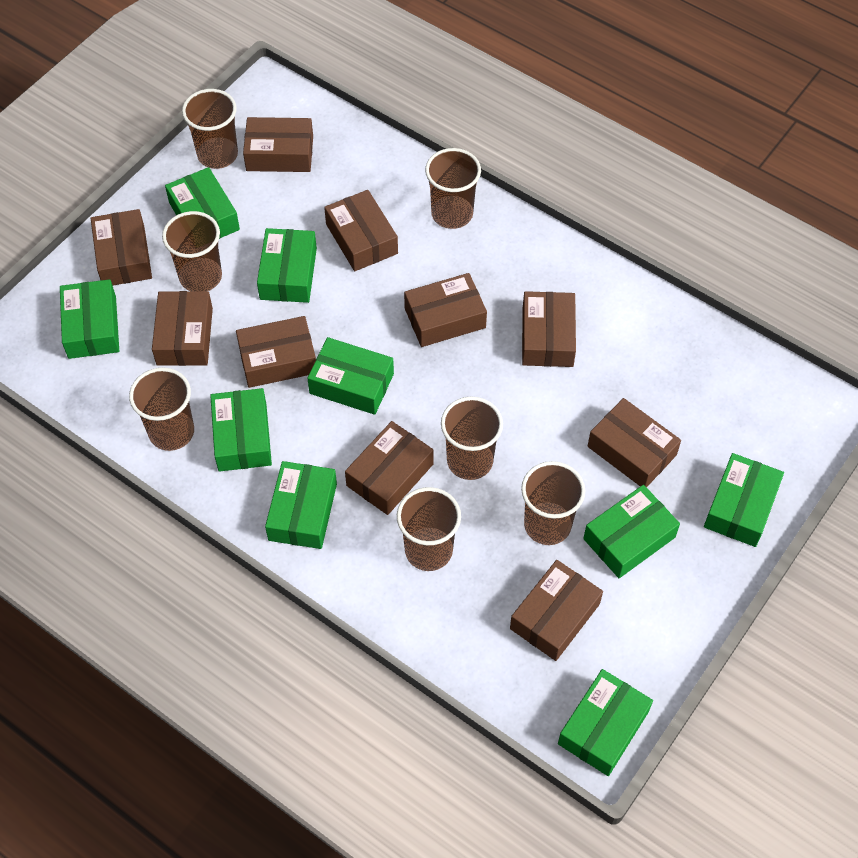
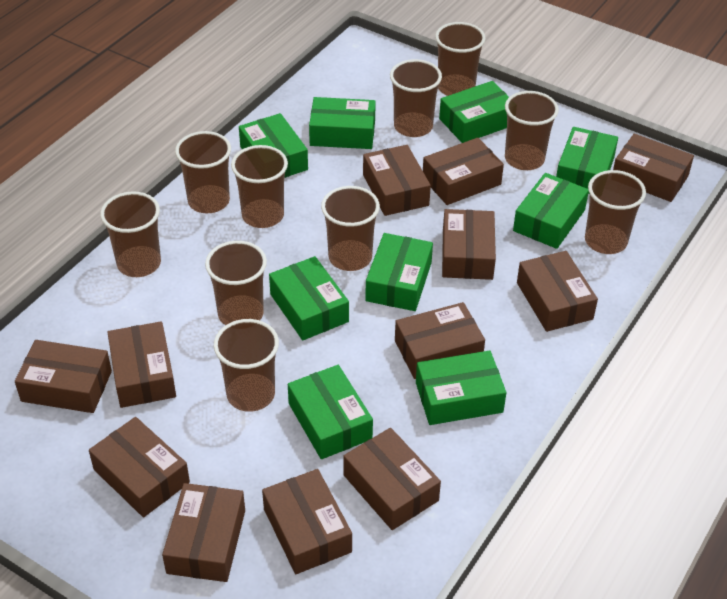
brown box: [91,209,152,285] [152,291,213,366] [236,316,316,388] [243,117,313,172] [324,190,398,271] [345,421,434,515] [404,273,487,347] [510,560,603,661] [522,291,576,367] [588,398,681,487] = 10 -> [15,340,112,413] [89,417,190,517] [107,321,176,408] [162,483,245,582] [262,469,352,574] [343,428,441,530] [363,145,431,216] [395,302,485,379] [423,138,504,205] [442,209,496,280] [517,251,598,332] [613,134,694,202] = 12
brown cup: [129,368,194,451] [162,211,222,291] [182,89,238,169] [397,487,461,571] [425,148,481,229] [441,397,503,480] [521,461,585,545] = 7 -> [100,192,161,277] [175,131,231,213] [205,241,267,325] [214,319,279,412] [231,145,288,228] [321,186,380,271] [390,59,442,137] [435,22,486,96] [505,91,559,170] [585,170,646,254] = 10

